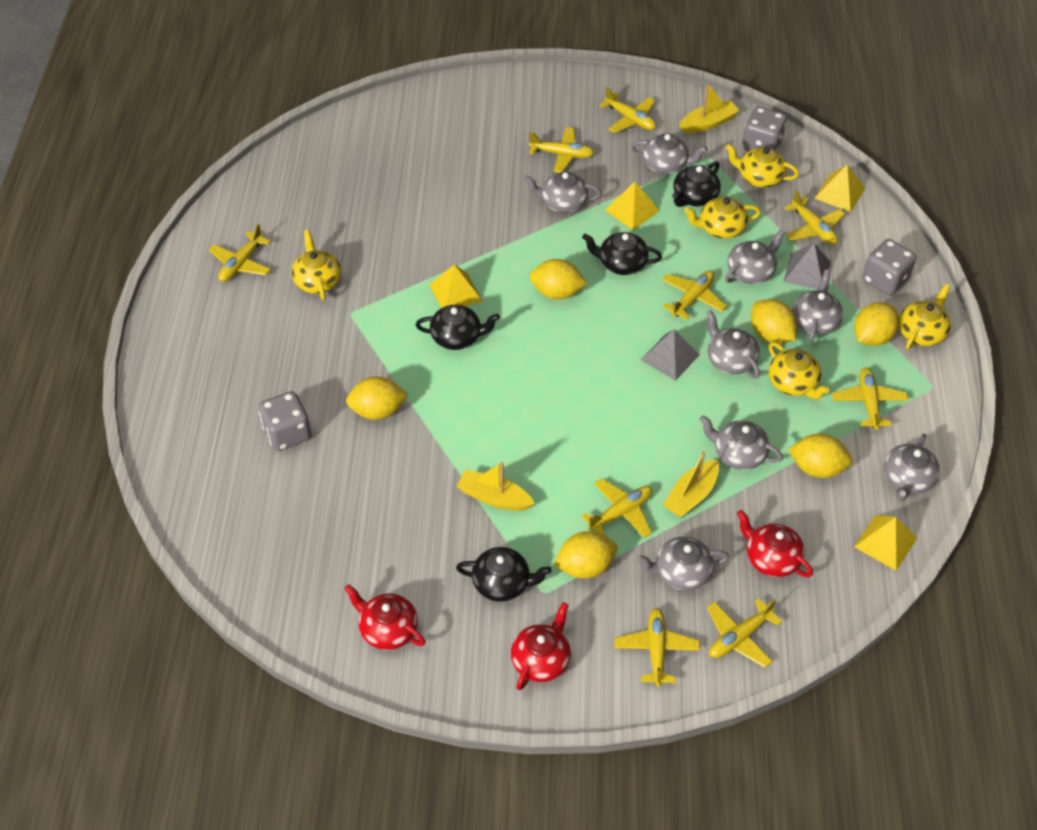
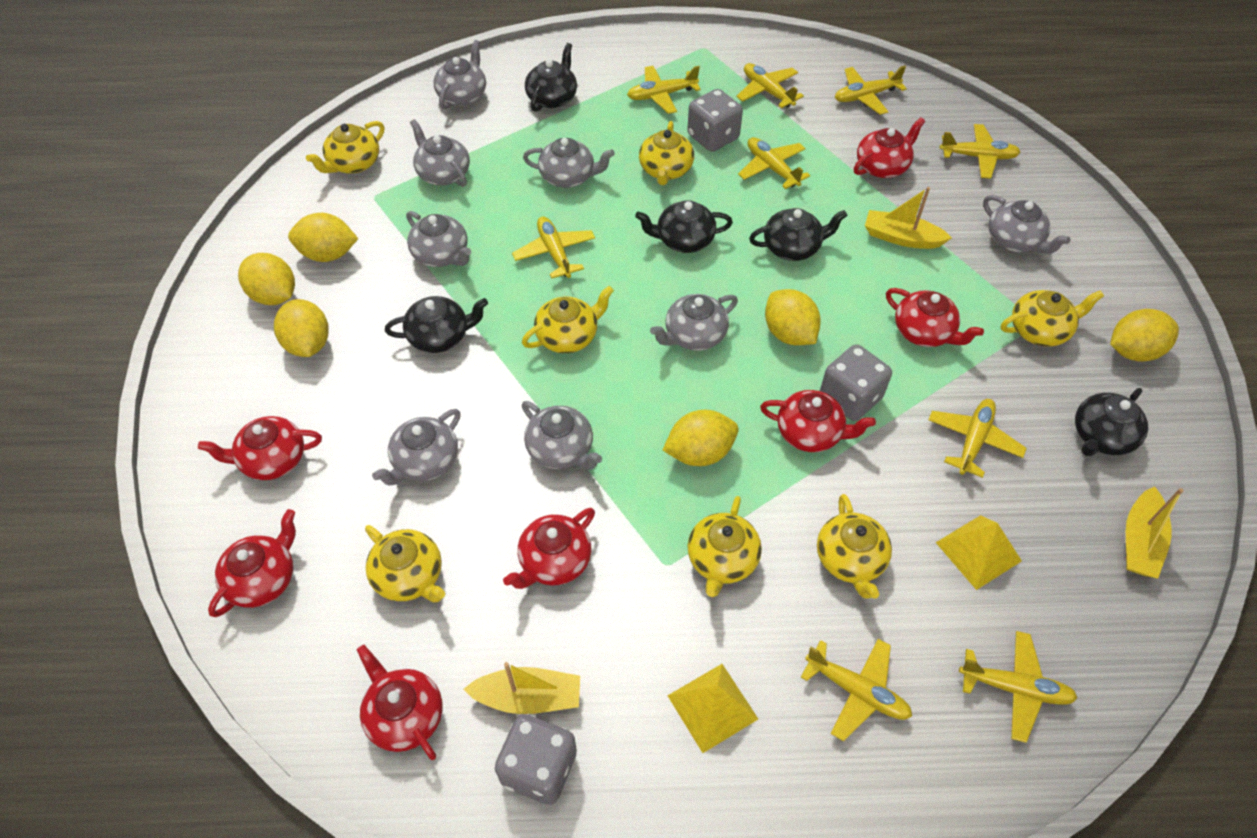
black teapot: [416,305,500,350] [456,547,552,602] [582,232,662,275] [672,161,721,207] = 4 -> [385,296,488,353] [525,43,577,112] [635,200,733,253] [749,208,848,261] [1075,388,1148,456] = 5
grey pyramid: [641,330,700,381] [783,243,831,289] = 2 -> none = 0
red teapot: [344,584,426,650] [511,602,571,690] [737,510,813,577] = 3 -> [198,416,322,480] [208,509,296,617] [357,645,442,760] [503,508,595,589] [760,390,876,452] [854,118,925,178] [886,288,984,347] = 7
yellow pyramid: [429,264,482,308] [605,182,660,230] [815,164,865,212] [854,515,917,571] = 4 -> [667,664,758,753] [935,515,1022,590] = 2
yellow teapot: [292,230,341,300] [684,197,761,239] [725,143,799,188] [769,342,830,399] [899,284,951,349] = 5 -> [306,121,384,173] [365,525,445,603] [522,286,614,353] [639,121,694,185] [687,496,762,597] [817,494,892,599] [1001,290,1104,347] = 7

